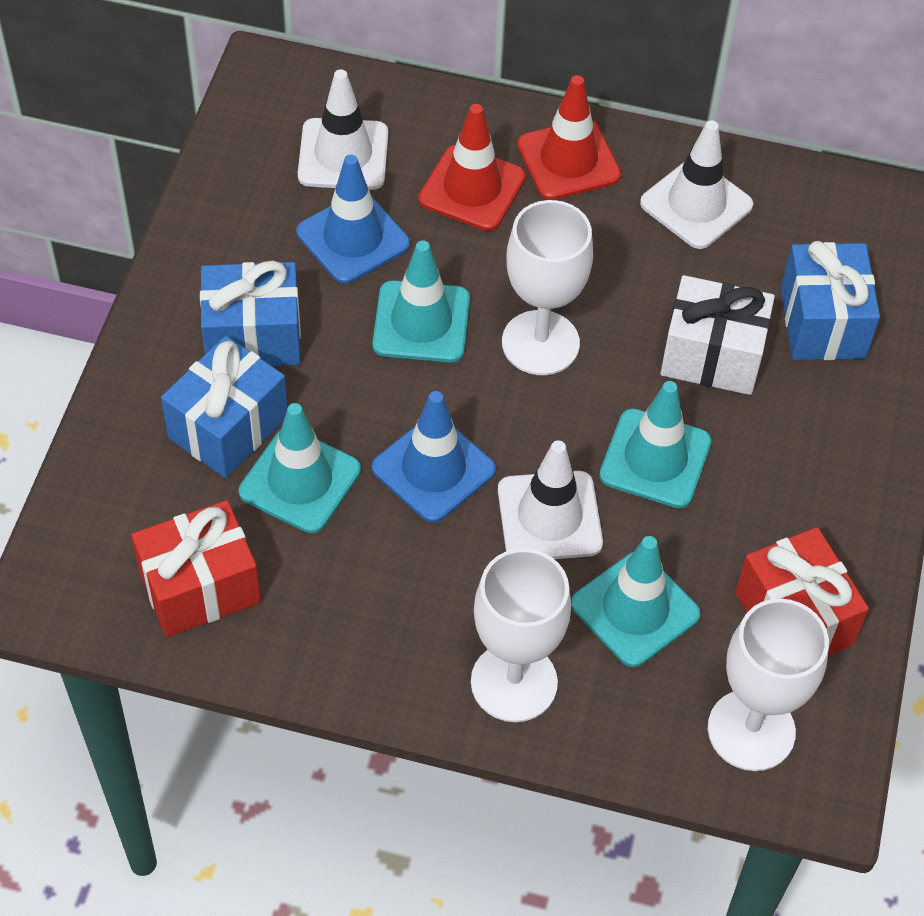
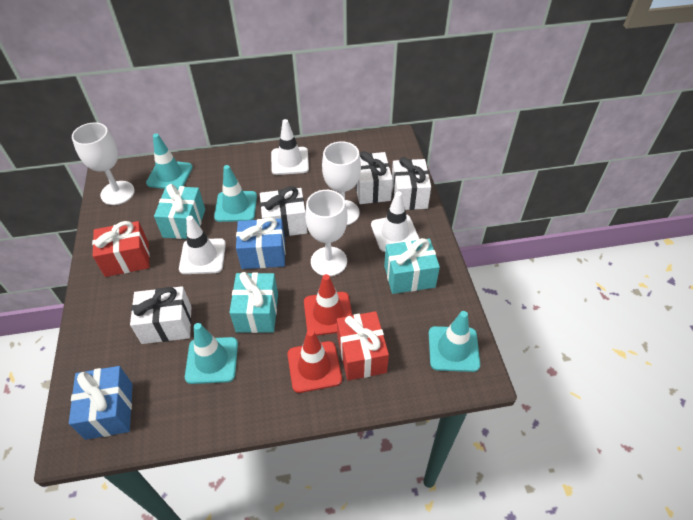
blue gift: [161,336,287,478] [200,261,301,366] [781,241,880,360] = 3 -> [69,366,133,440] [236,217,285,269] = 2
blue traffic cone: [296,154,410,284] [372,391,496,523] = 2 -> none = 0
turquoise gift: none = 0 -> [154,184,205,239] [229,272,278,333] [384,238,440,294] = 3
white gift: [660,275,775,395] = 1 -> [130,286,191,344] [260,186,307,237] [355,151,393,204] [392,157,431,210] = 4

